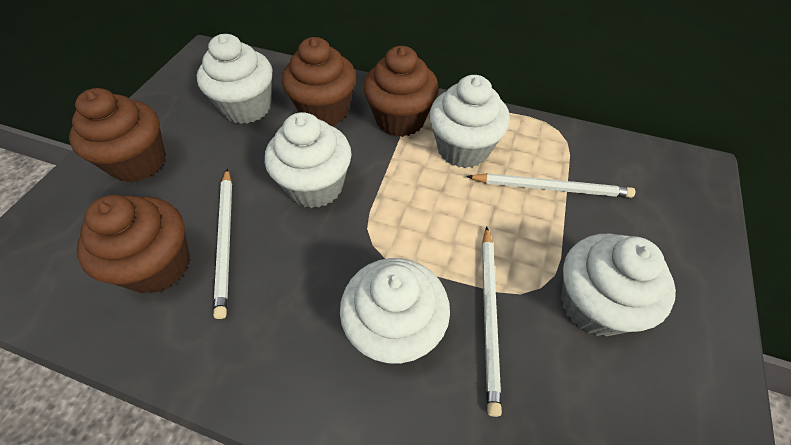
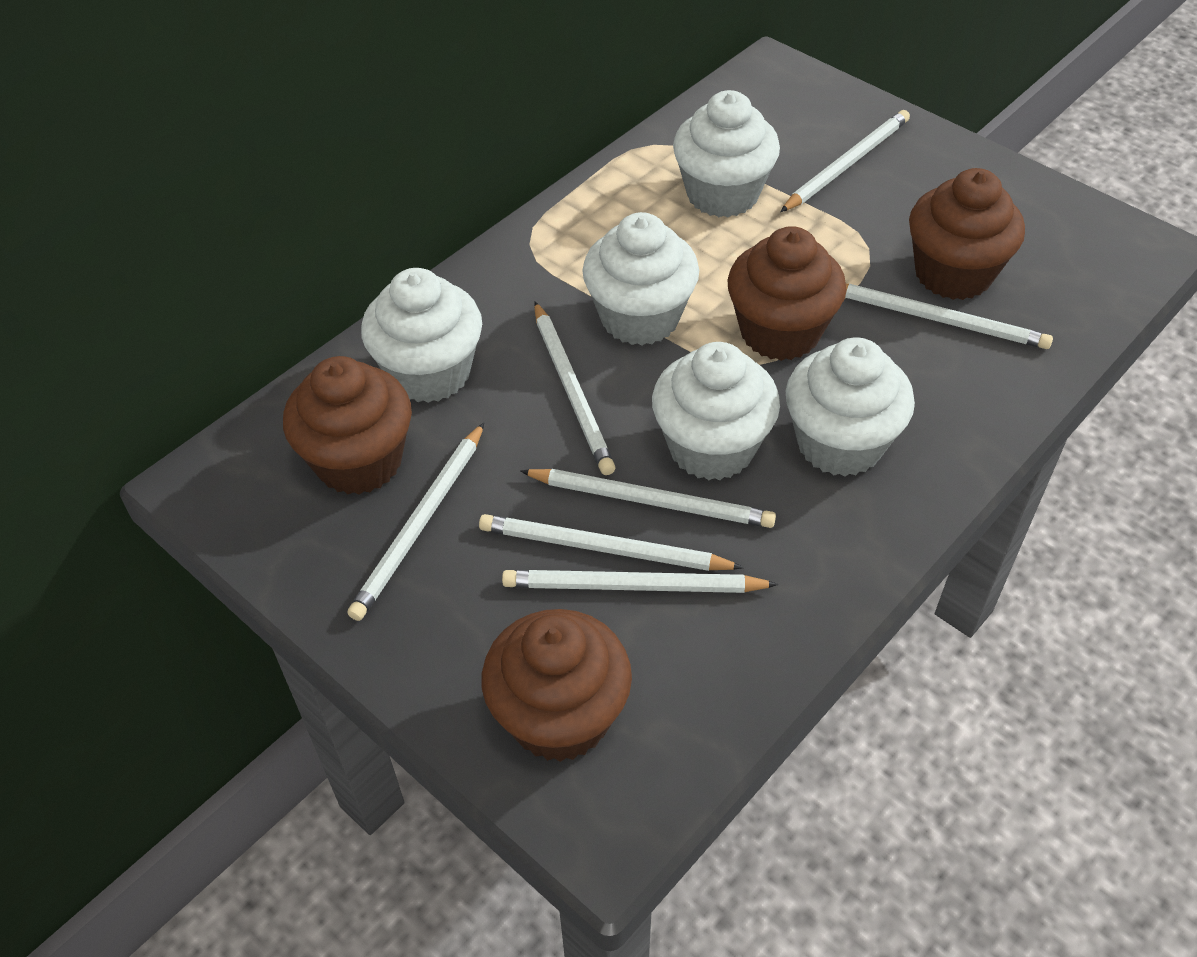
white pencil: [213,168,232,319] [466,173,635,198] [482,226,502,417] = 3 -> [347,423,484,621] [479,514,744,571] [502,570,778,593] [520,469,776,528] [534,302,615,475] [780,110,910,212] [845,284,1053,349] = 7

